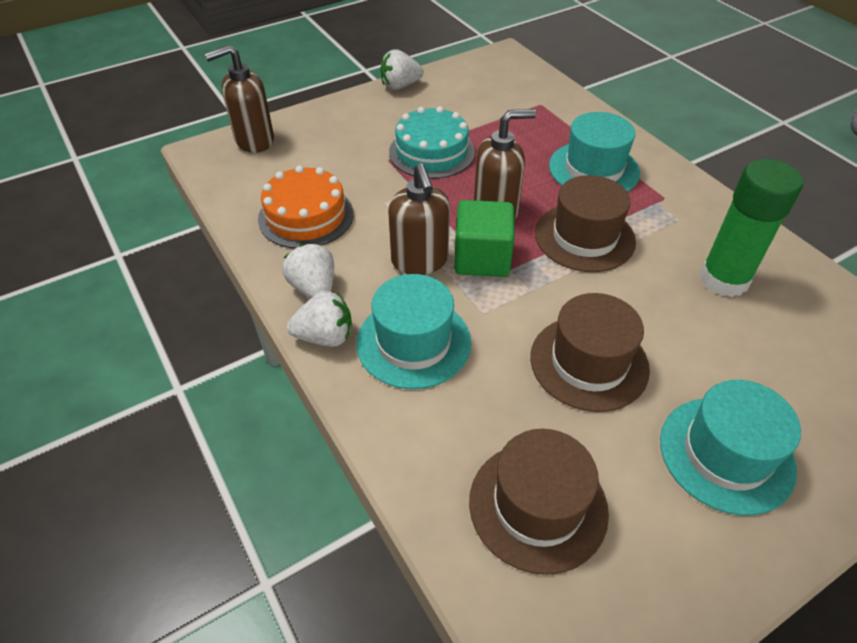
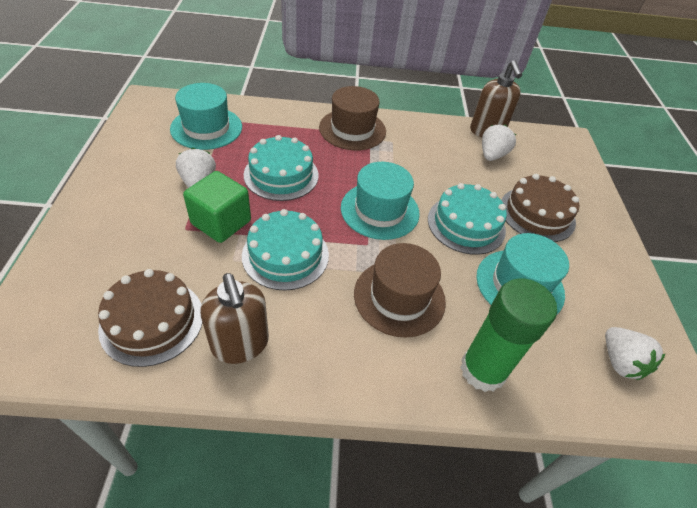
brown cake: none = 0 -> [98,269,202,367] [501,174,579,242] = 2
brown hat: [469,429,609,575] [530,293,650,412] [535,175,636,272] = 3 -> [319,86,386,150] [354,243,446,338] = 2
brown soap dispenser: [205,45,274,153] [388,163,450,275] [474,109,536,220] = 3 -> [200,273,269,364] [470,60,522,137] = 2
orange cake: [258,166,354,249] = 1 -> none = 0
turquoise cake: [389,106,475,179] = 1 -> [242,209,329,290] [244,135,319,201] [428,183,507,255] = 3

